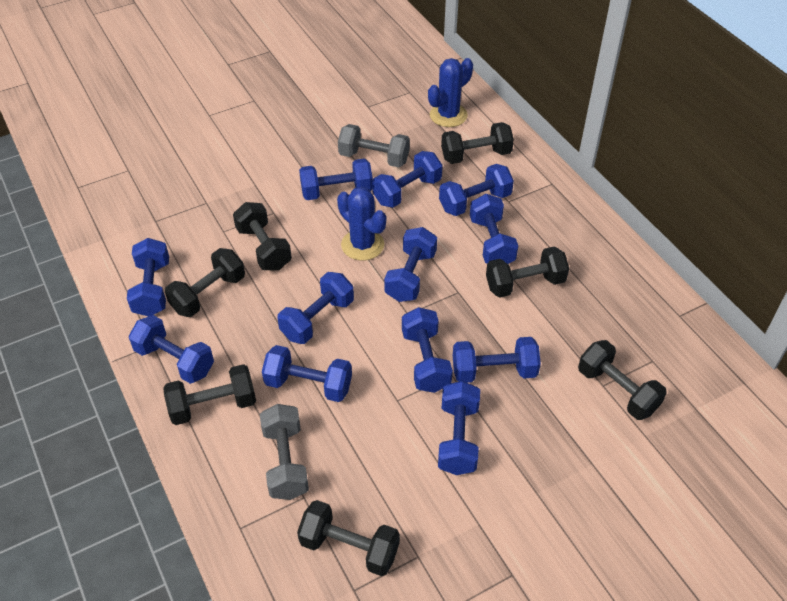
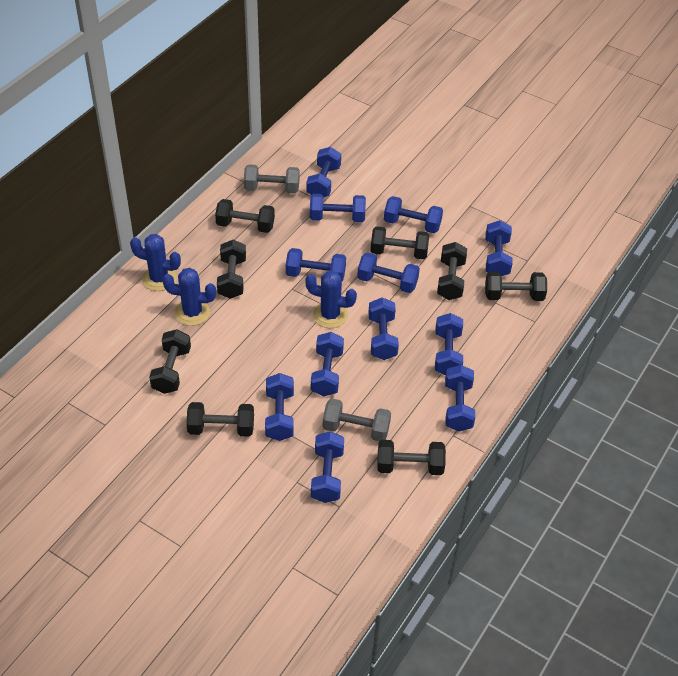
black dumbbell: [163,364,256,425] [165,248,245,317] [233,202,292,271] [297,500,400,576] [441,122,514,164] [486,246,569,298] [578,340,667,420] = 7 -> [149,329,191,394] [186,402,254,437] [215,199,275,233] [217,240,246,299] [371,226,430,259] [377,440,446,475] [437,242,467,300] [485,272,547,301] = 8
blue cactus: [337,187,386,261] [428,58,473,127] = 2 -> [130,234,181,291] [163,268,216,326] [305,271,357,328] = 3

